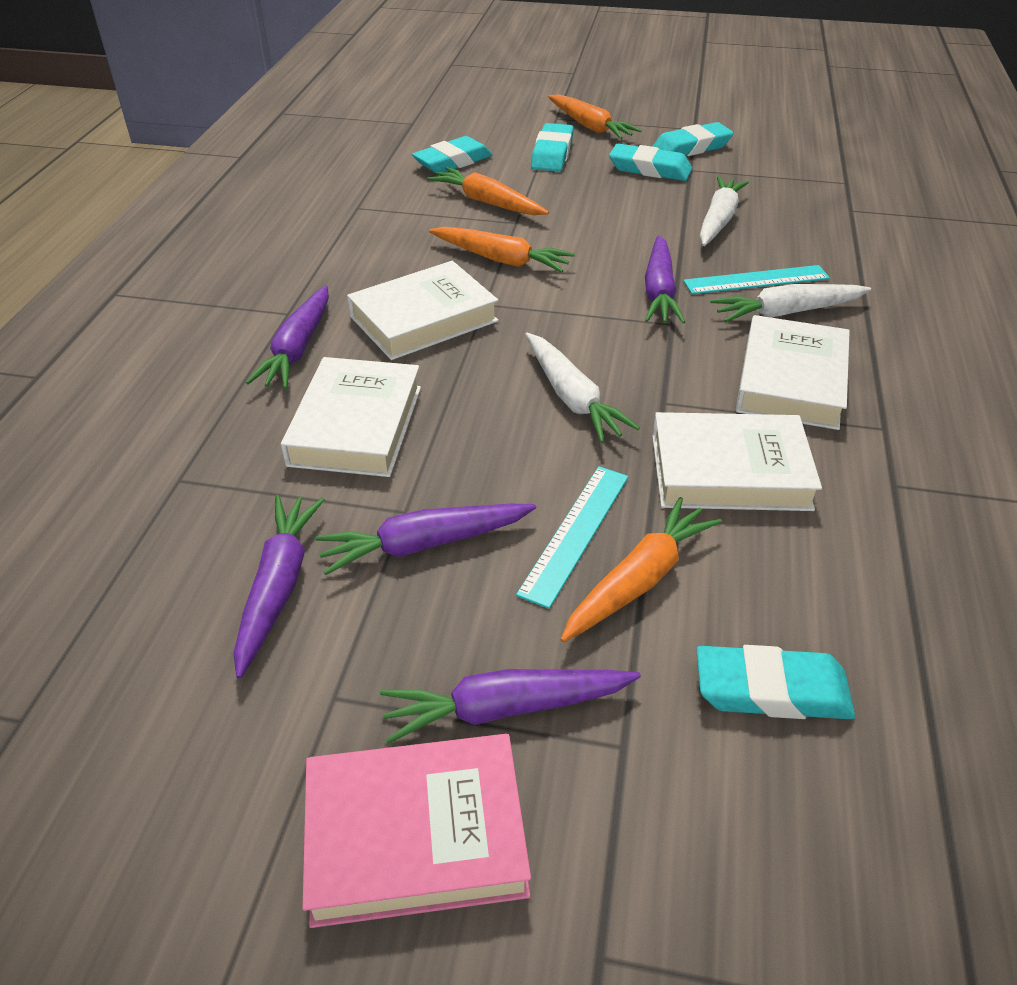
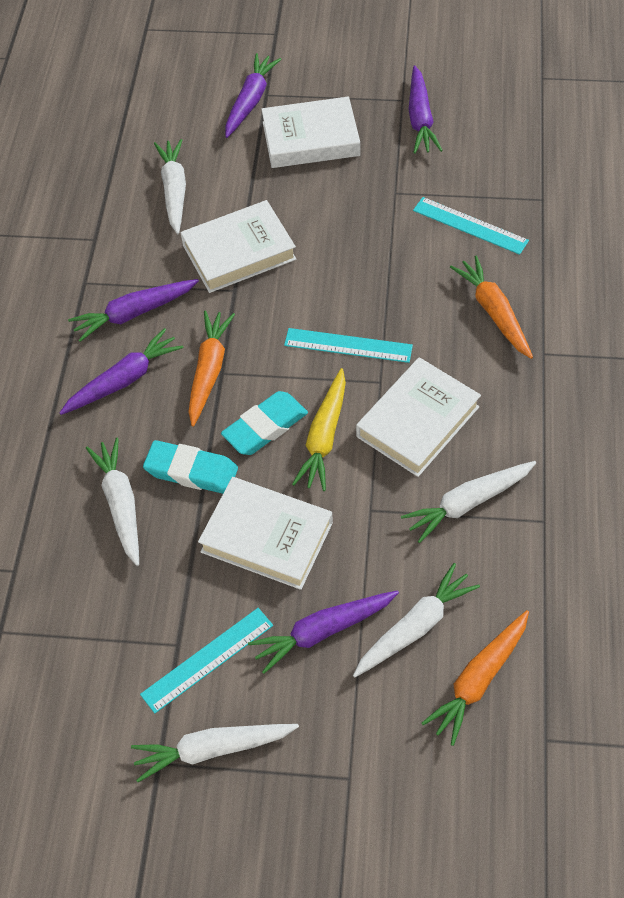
orange carrot: [427,167,549,215] [429,227,575,272] [548,94,642,139] [560,497,722,642] = 4 -> [189,310,235,427] [421,610,529,746] [450,255,533,359] = 3
pink book: [302,734,531,928] = 1 -> none = 0
turquoise eraser: [412,136,492,173] [531,123,574,172] [609,143,692,181] [652,122,734,156] [697,645,855,719] = 5 -> [143,440,238,494] [221,391,308,455] = 2
turquoise ruler: [516,466,628,609] [683,265,830,294] = 2 -> [140,608,273,713] [284,328,413,363] [413,197,529,255] = 3
white carrot: [525,333,640,443] [700,176,749,246] [710,284,871,322] = 3 -> [86,438,139,566] [131,724,299,782] [154,139,186,234] [353,563,480,677] [401,461,536,543] = 5
yellow carrot: none = 0 -> [292,368,346,491] = 1

